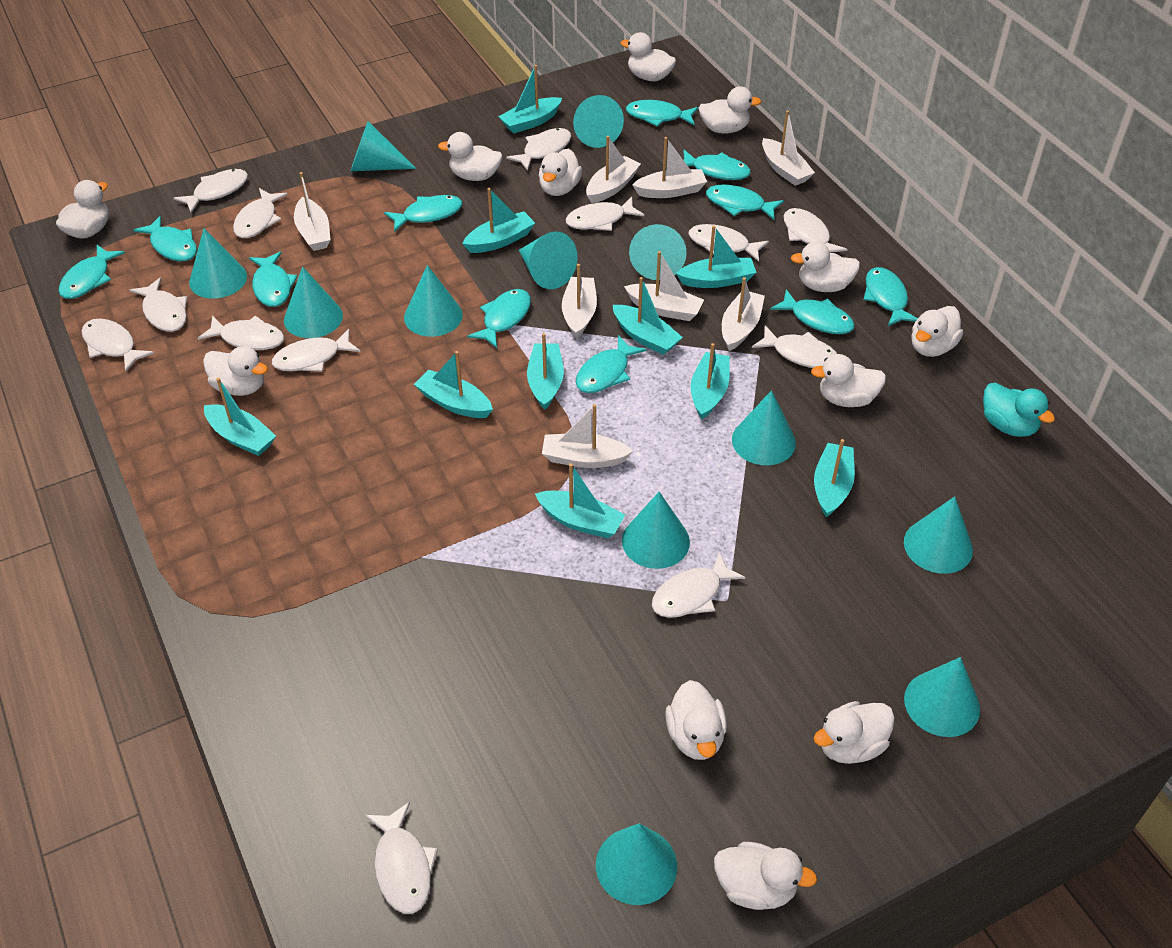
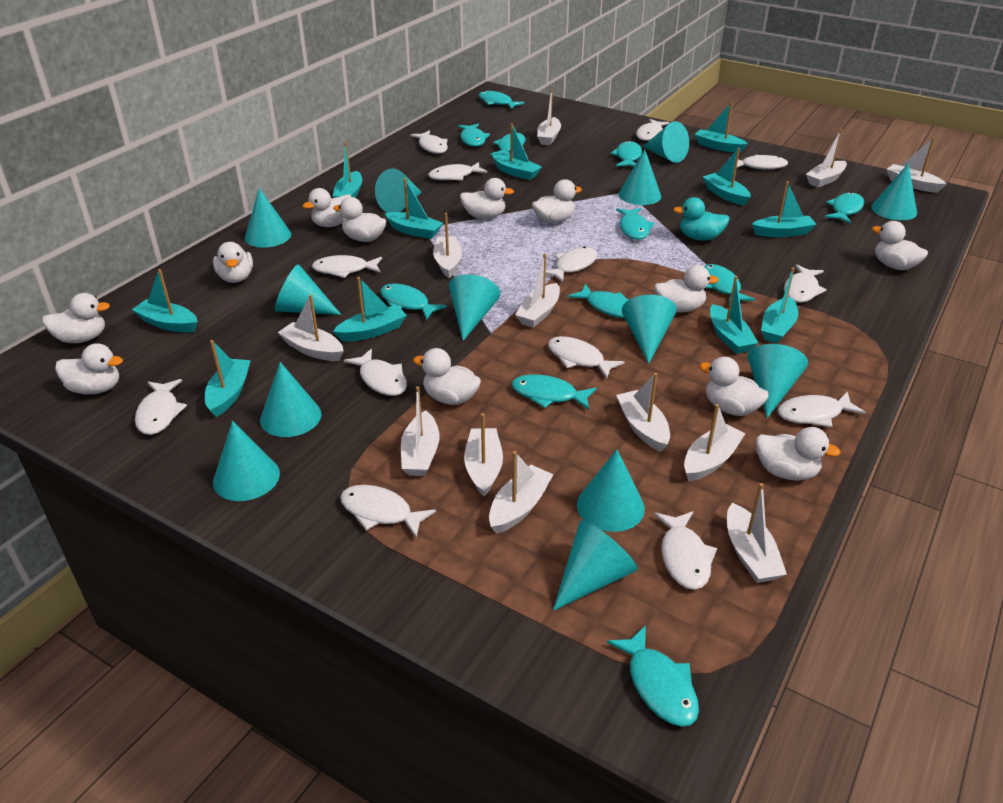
turquoise boat: [204,378,276,456] [414,351,493,418] [462,188,535,253] [498,65,562,134] [527,333,564,410] [535,463,625,538] [613,277,683,355] [676,225,757,288] [691,343,730,419] [814,439,855,517] = 10 -> [132,269,198,333] [205,340,251,417] [333,143,362,198] [333,277,407,342] [385,178,443,239] [492,123,542,180] [694,102,748,153] [703,148,751,205] [710,276,758,354] [752,181,817,237] [761,267,798,343] = 11
turquoise cone: [189,228,247,299] [284,266,343,338] [351,121,416,171] [404,265,463,337] [519,231,578,289] [573,95,624,148] [596,823,677,905] [622,492,690,569] [629,224,687,280] [732,390,796,465] [904,496,973,574] [904,657,980,737] = 12 -> [213,421,280,501] [245,188,291,248] [260,362,321,437] [275,264,341,315] [375,169,422,213] [449,274,500,341] [553,520,638,611] [577,449,645,532] [619,150,661,205] [622,295,677,364] [643,121,689,163] [747,344,808,418] [871,163,917,220] = 13
white boat: [294,172,331,251] [542,404,633,468] [562,264,597,339] [586,136,641,203] [624,251,704,321] [632,137,707,198] [722,277,765,351] [762,111,815,186] = 8 -> [278,295,343,361] [401,386,439,476] [433,213,462,278] [464,413,503,497] [489,451,554,534] [515,253,560,328] [537,89,561,145] [616,373,670,452] [684,404,745,481] [727,483,787,583] [806,129,847,187] [887,137,947,193] = 12

